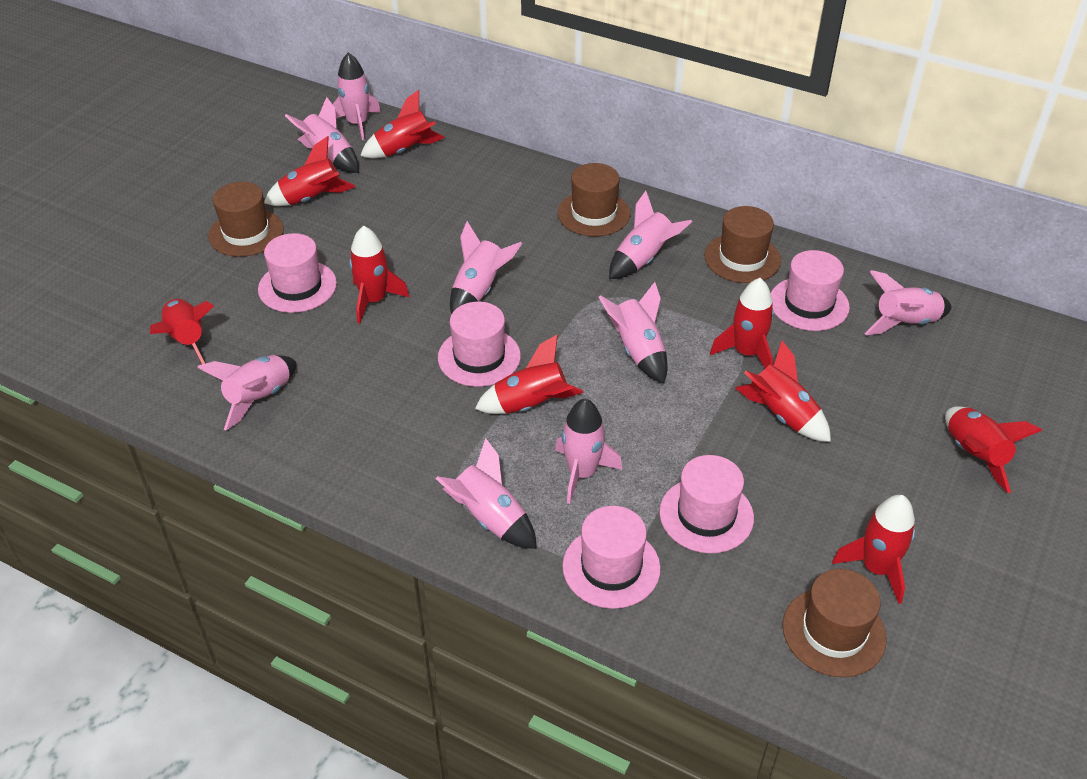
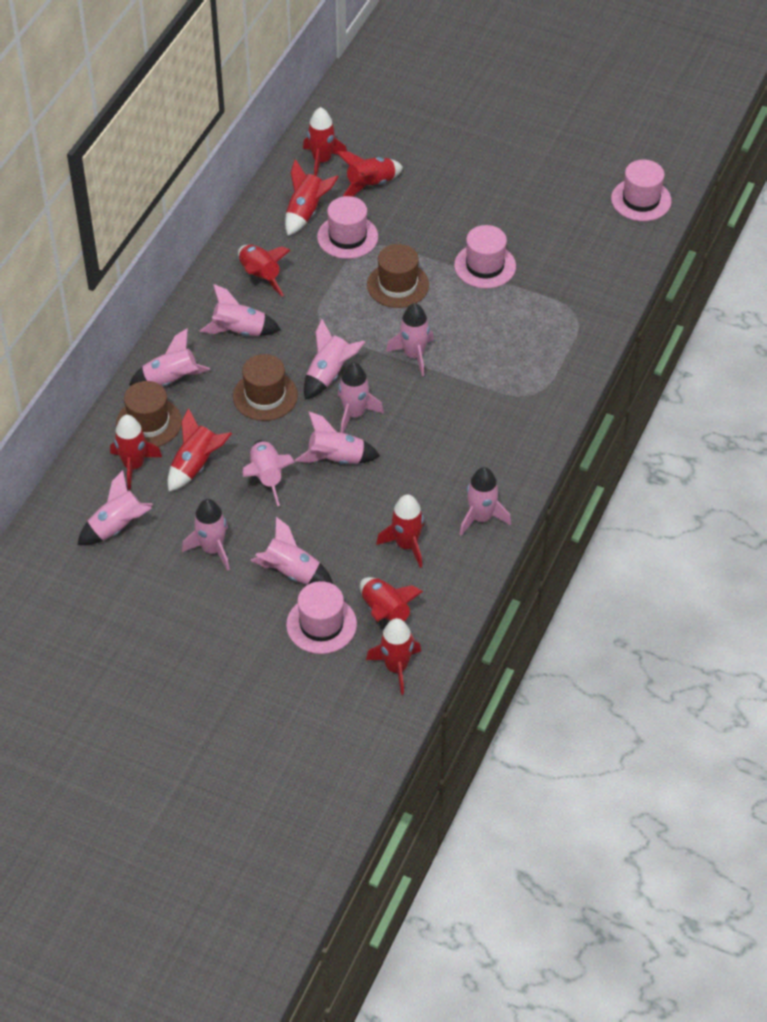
brown hat: [208,182,284,257] [558,163,631,236] [704,206,781,283] [783,569,887,677] = 4 -> [116,381,182,447] [233,354,298,421] [367,244,429,308] = 3
pink hat: [258,233,337,313] [438,302,521,387] [562,506,661,609] [659,455,754,553] [771,250,850,331] = 5 -> [286,581,357,654] [317,196,378,259] [454,225,516,289] [611,160,672,221] = 4
pink rocket: [197,355,296,430] [285,97,359,173] [333,52,381,141] [436,438,537,549] [450,221,522,314] [555,399,622,504] [599,282,668,384] [609,191,692,279] [864,270,952,335] = 9 -> [78,470,153,545] [129,328,210,386] [182,499,230,571] [200,284,281,336] [242,440,295,507] [250,517,333,585] [295,411,380,464] [304,319,365,400] [338,362,384,433] [386,303,434,376] [459,467,511,536] = 11

